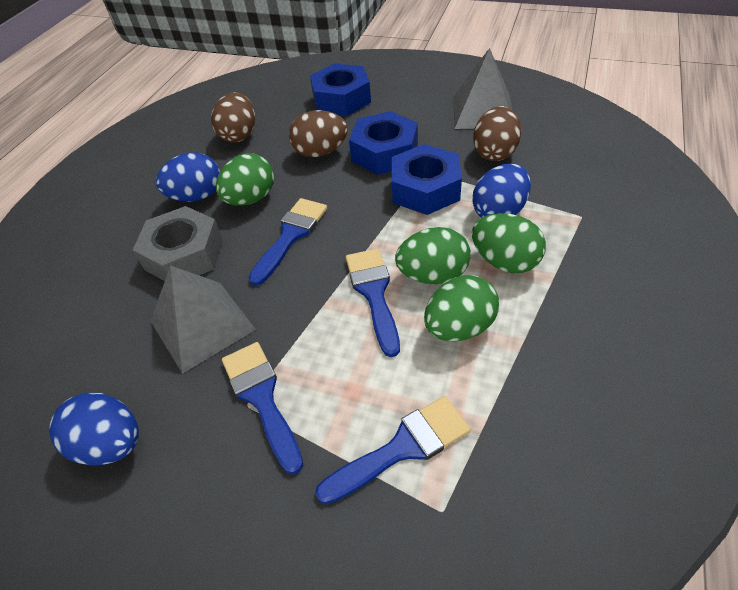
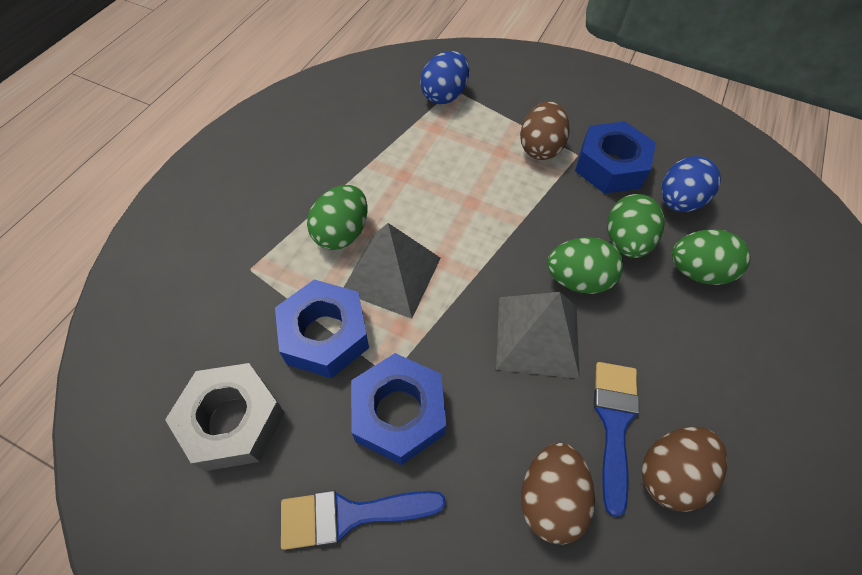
blue brush: [222,342,303,475] [249,198,327,286] [315,396,471,504] [346,248,400,357] = 4 -> [281,491,446,550] [594,362,639,517] = 2
blue egg: [49,393,139,466] [156,153,220,202] [472,163,531,218] = 3 -> [420,51,469,105] [661,156,721,212] = 2

